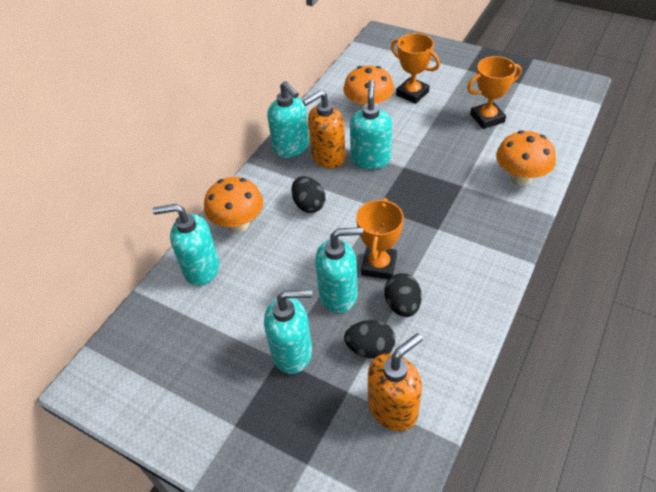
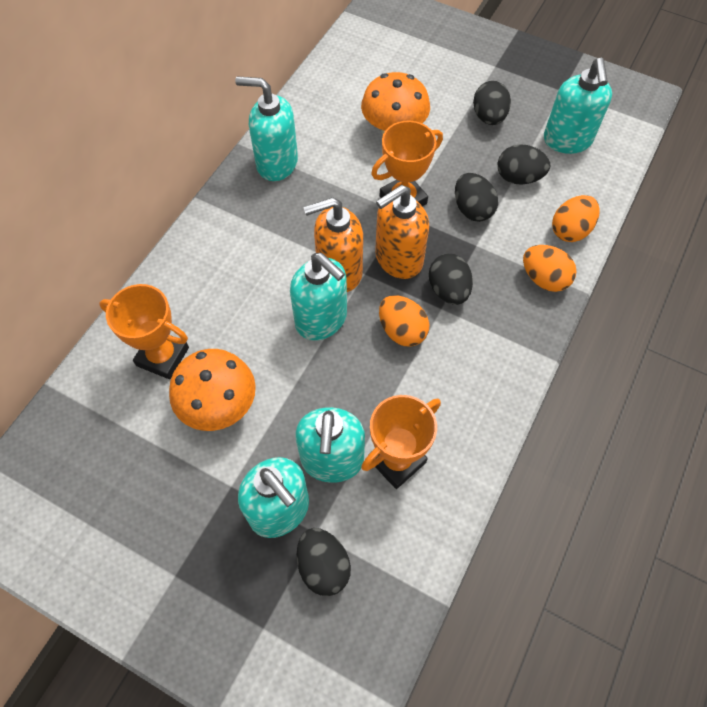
black egg: [291,176,325,213] [344,320,395,359] [384,273,422,317] = 3 -> [297,528,351,596] [429,254,473,305] [455,173,498,222] [473,81,511,125] [498,144,550,185] = 5
orange egg: none = 0 -> [379,295,429,346] [523,245,577,292] [552,195,600,242] = 3
orange mushroom: [204,177,263,233] [343,66,394,110] [496,131,556,186] = 3 -> [169,349,256,431] [361,72,430,135] = 2

